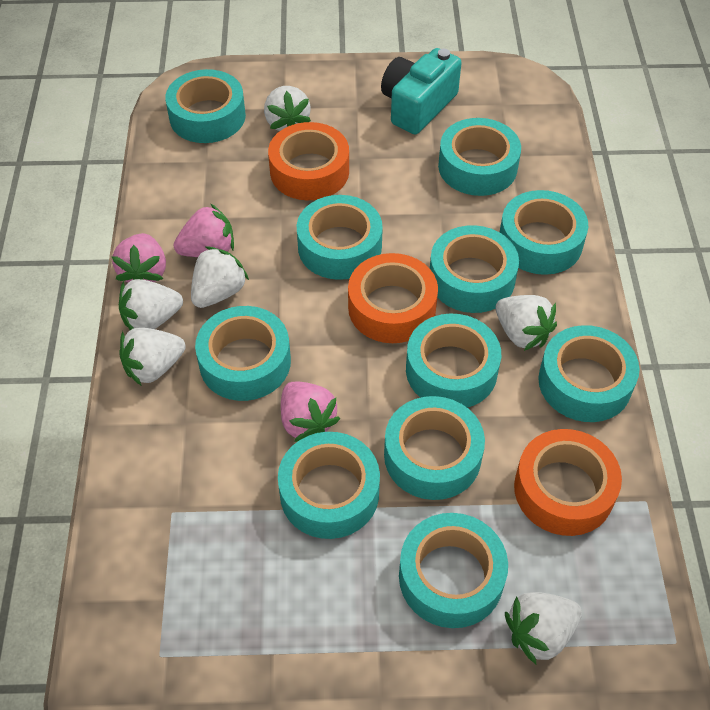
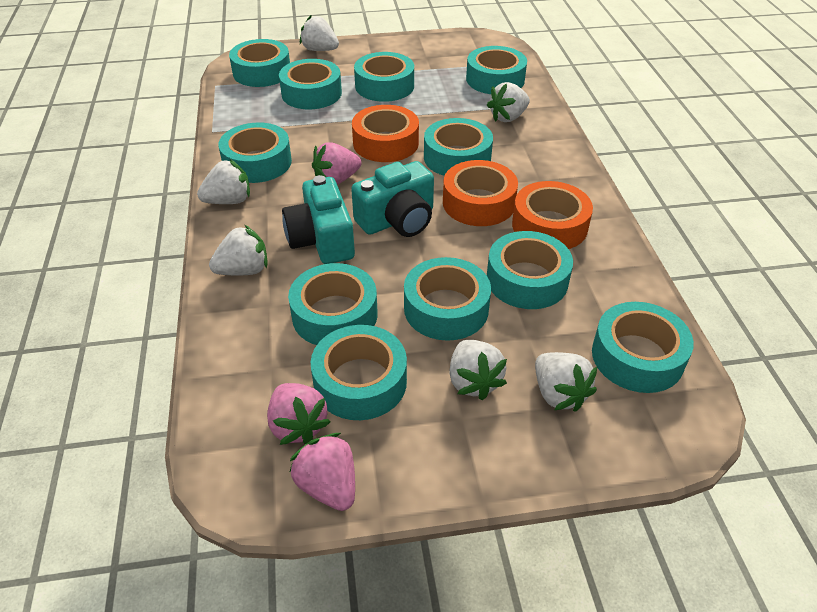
turquoise camera: [381,48,461,134] = 1 -> [282,175,355,264] [351,161,434,237] = 2

